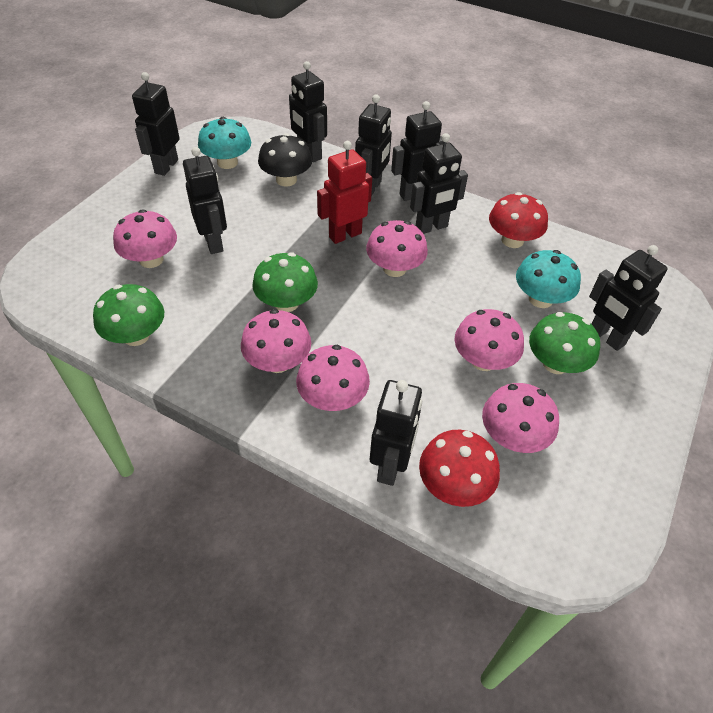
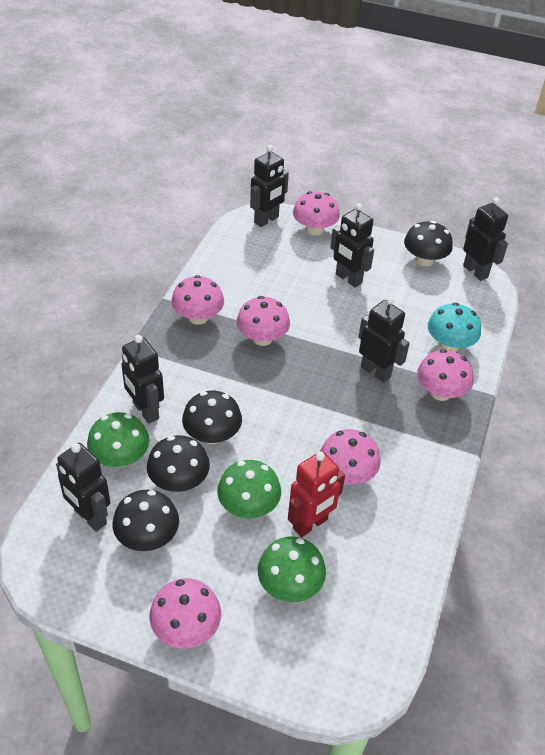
black mushroom: [258,133,312,187] = 1 -> [113,490,179,551] [147,435,210,492] [182,391,242,444] [404,221,453,266] = 4
black robot: [132,72,179,176] [183,147,227,254] [289,61,327,162] [355,94,392,196] [370,380,422,486] [391,101,444,201] [410,133,468,234] [589,245,667,351] = 8 -> [56,443,110,532] [121,335,164,424] [250,145,289,227] [330,203,374,288] [358,297,410,383] [463,197,508,281] = 6
red mushroom: [419,430,500,507] [489,192,548,248] = 2 -> none = 0
turquoise mushroom: [198,117,251,169] [516,250,581,308] = 2 -> [428,302,481,352] = 1

